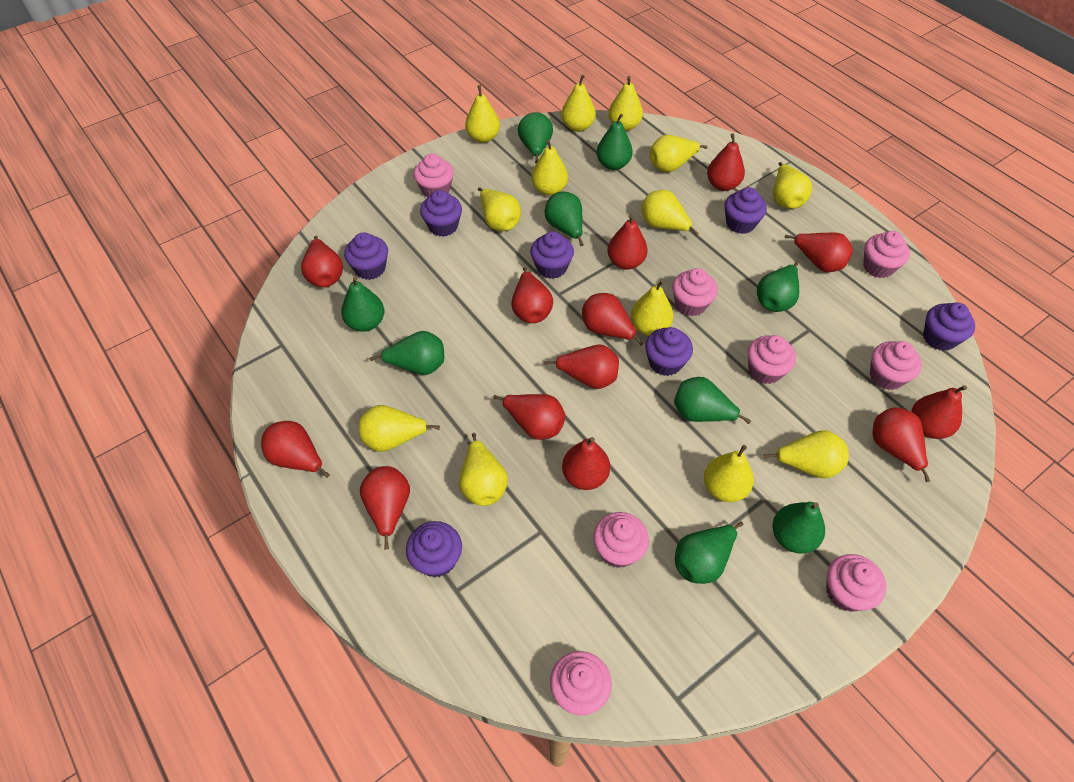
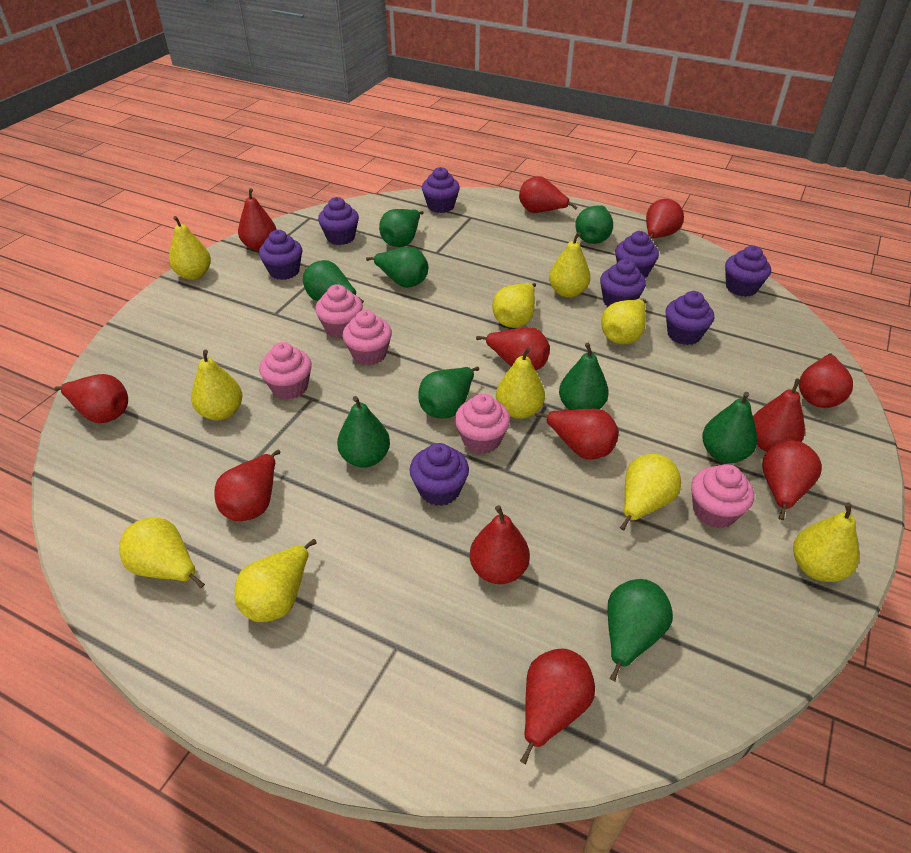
pink cupcake: [413,153,454,198] [550,651,612,715] [593,512,649,568] [672,268,718,316] [748,335,796,384] [826,554,886,612] [863,231,910,278] [870,341,922,390] = 8 -> [259,342,312,399] [315,284,363,338] [343,310,392,365] [455,393,510,454] [691,464,754,528] = 5
purple cupcake: [344,232,388,280] [406,521,462,577] [420,190,462,237] [530,231,574,279] [645,327,693,376] [725,187,767,234] [923,302,975,351] = 7 -> [259,230,302,280] [318,197,359,245] [410,443,469,506] [422,167,460,213] [600,259,646,307] [615,231,659,278] [665,291,714,345] [725,245,771,297] = 8
red pear: [261,421,330,478] [301,236,343,287] [360,466,410,549] [493,394,565,440] [511,267,553,323] [544,344,619,389] [562,437,610,490] [582,293,644,346] [608,214,648,270] [707,133,745,191] [785,233,853,272] [873,407,930,482] [911,385,967,439] = 13 -> [54,374,128,423] [214,450,280,521] [238,188,277,251] [470,505,530,584] [476,327,550,371] [519,176,578,213] [520,649,595,764] [535,409,619,460] [646,199,684,239] [753,378,805,452] [762,441,822,520] [799,353,853,408] = 12
yellow pear: [359,405,440,452] [459,433,508,506] [465,85,500,143] [478,187,521,231] [531,140,568,196] [561,75,596,132] [608,76,643,131] [631,280,673,336] [642,190,699,236] [650,135,707,172] [704,445,754,502] [763,430,849,478] [773,162,812,209] = 13 -> [119,518,205,588] [169,216,211,280] [191,350,242,421] [234,539,317,622] [492,283,536,328] [496,347,545,419] [549,232,590,298] [601,299,647,344] [620,454,681,530] [793,502,859,582] = 10

